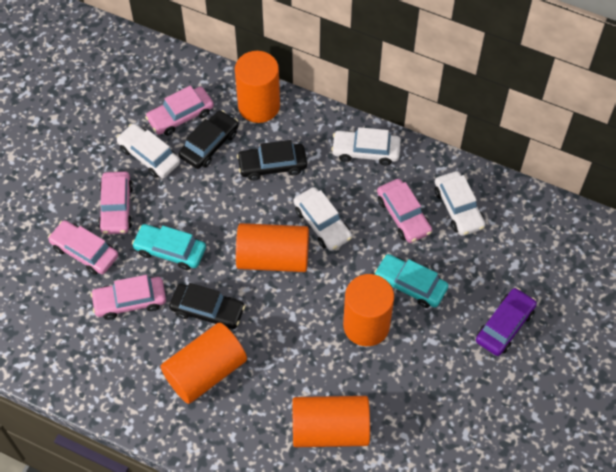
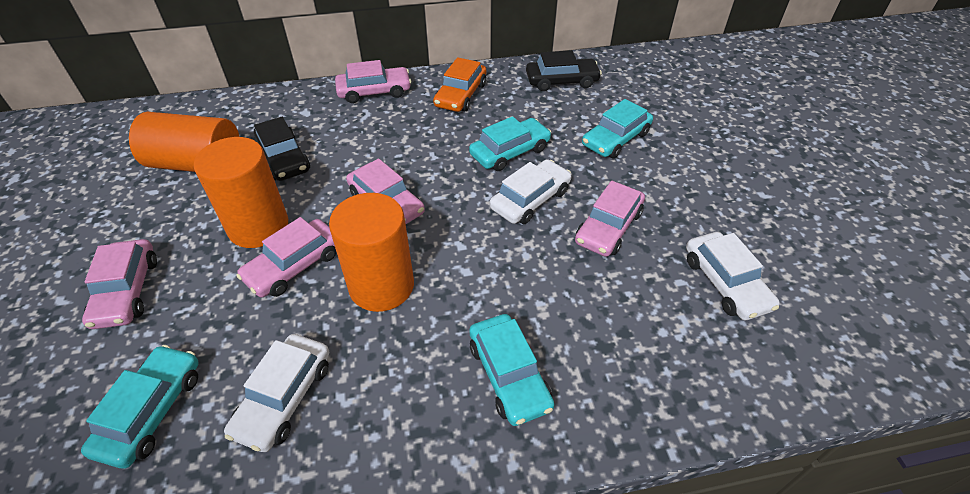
black car: [169,283,245,329] [179,110,239,169] [237,140,307,181] = 3 -> [254,117,310,181] [526,50,602,91] = 2
orange car: none = 0 -> [433,57,486,112] = 1
orange cylinder: [160,323,247,404] [235,51,280,123] [236,223,309,272] [292,396,370,447] [343,274,394,346] = 5 -> [129,112,240,172] [194,137,288,248] [329,193,414,312] = 3
purple car: [476,288,537,356] = 1 -> none = 0
turquoise car: [132,224,206,270] [374,254,448,308] = 2 -> [81,345,199,469] [469,116,551,171] [469,314,554,426] [582,99,653,158] = 4
white car: [117,124,180,178] [293,187,352,251] [331,127,401,166] [435,171,485,236] = 4 -> [224,334,329,452] [490,159,571,224] [686,232,780,320] = 3

